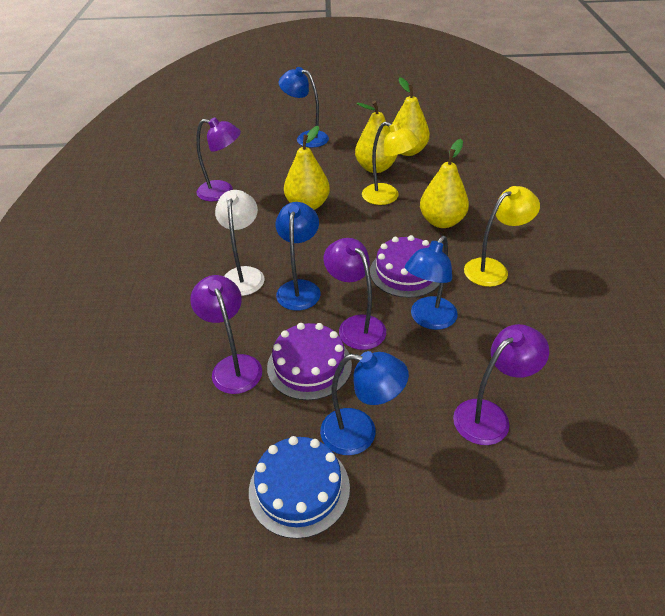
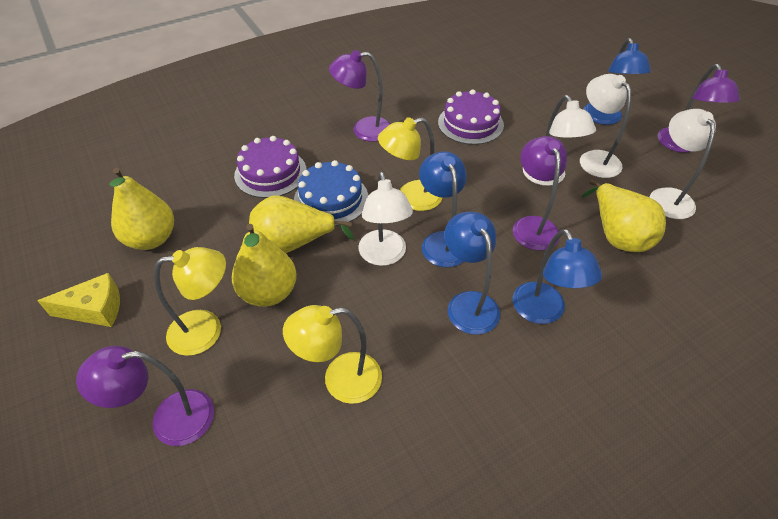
white lamp: [215,190,264,296] = 1 -> [358,172,413,266] [523,95,596,186] [580,74,631,178] [650,109,716,219] = 4
yellow cheese: none = 0 -> [38,273,120,327] = 1
yellow lamp: [362,121,420,205] [464,186,540,287] = 2 -> [154,247,226,356] [283,305,382,404] [378,117,443,211] = 3

